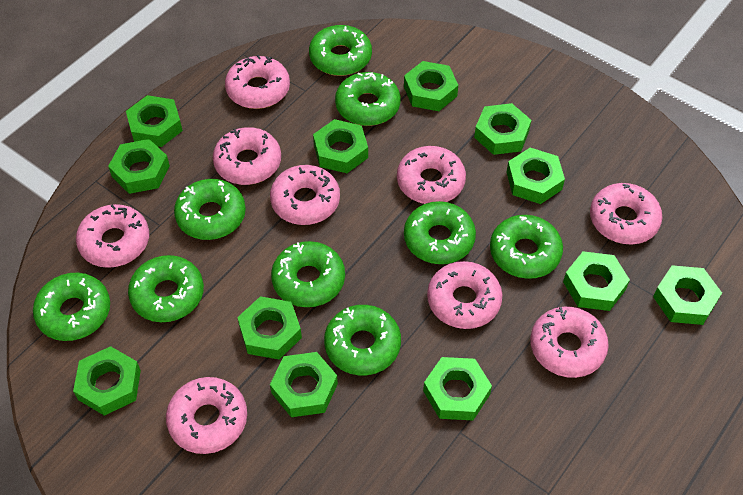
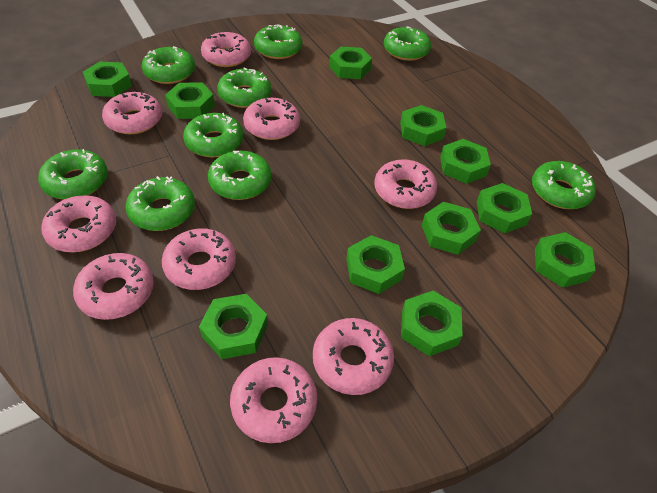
green nut: [73,346,141,416] [108,139,170,194] [126,95,183,147] [237,296,302,359] [270,352,338,417] [313,119,368,173] [404,61,458,111] [423,357,492,421] [474,103,531,155] [507,148,565,204] [563,251,630,311] [653,265,722,325] = 12 -> [83,62,132,97] [165,83,215,119] [199,294,268,359] [329,47,372,79] [346,235,405,294] [400,105,446,146] [401,291,463,356] [422,202,481,255] [440,139,491,184] [477,183,532,233] [535,232,596,288] = 11

